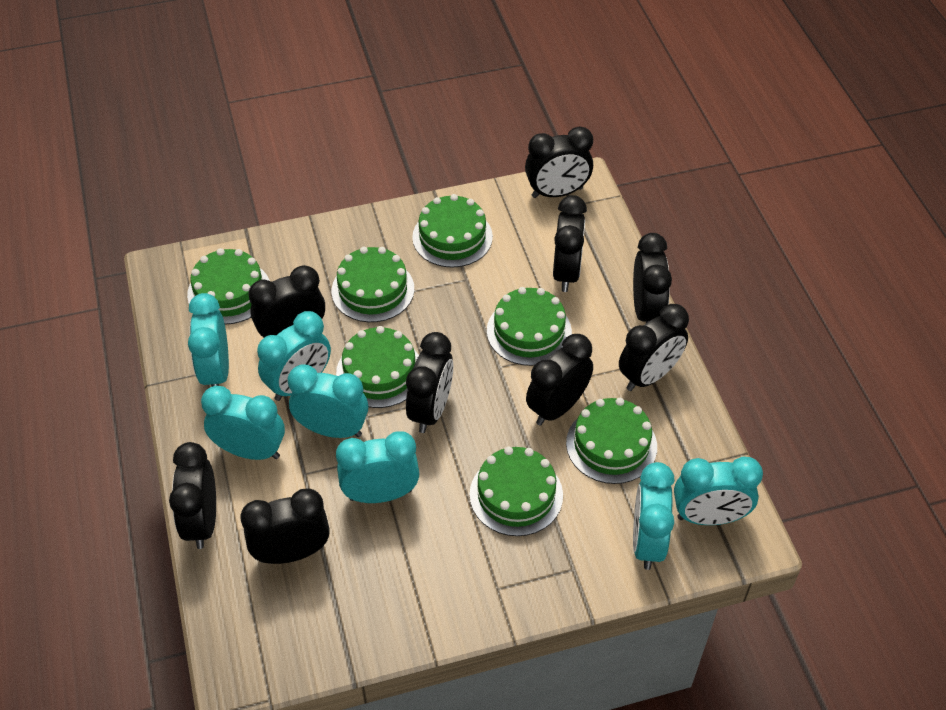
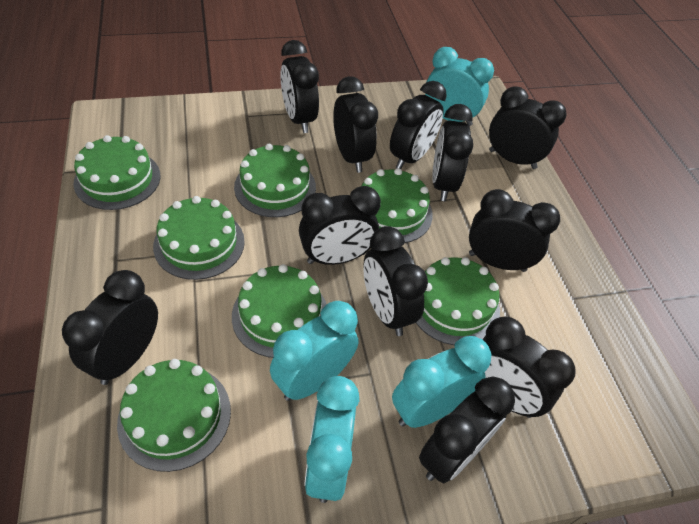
black clock: [169,442,216,549] [241,488,330,564] [248,265,325,337] [406,332,453,433] [525,126,593,198] [526,334,593,425] [553,195,587,292] [619,304,689,391] [633,233,672,323] = 9 -> [62,270,158,385] [281,40,319,133] [299,186,381,265] [333,76,378,173] [363,226,428,336] [390,81,447,169] [419,377,515,483] [432,104,473,201] [469,189,560,272] [482,316,576,418] [489,86,567,169] = 11
turquoise clock: [188,293,229,387] [201,386,285,460] [257,311,331,401] [288,364,368,438] [336,431,420,503] [633,462,675,570] [674,456,763,525] = 7 -> [270,301,359,401] [305,376,359,503] [392,336,492,428] [425,47,494,126] = 4

